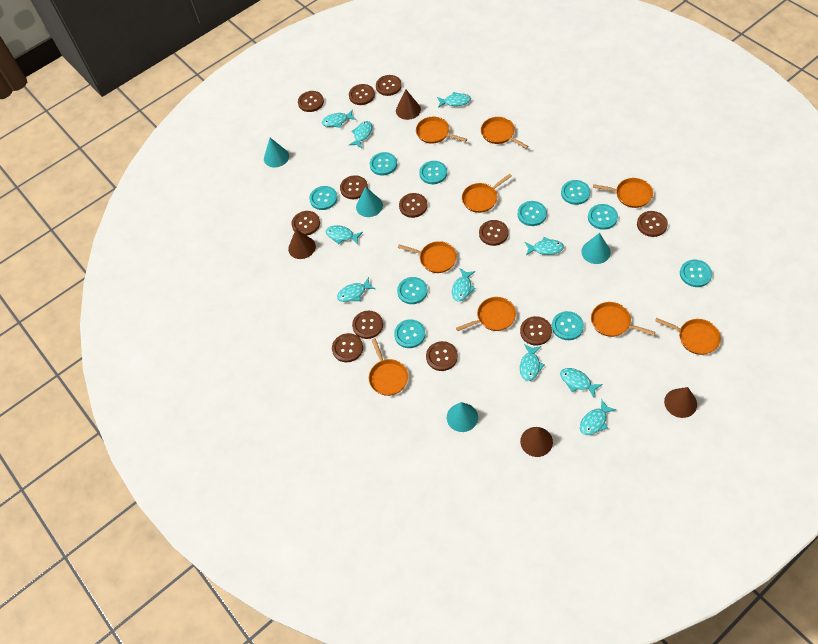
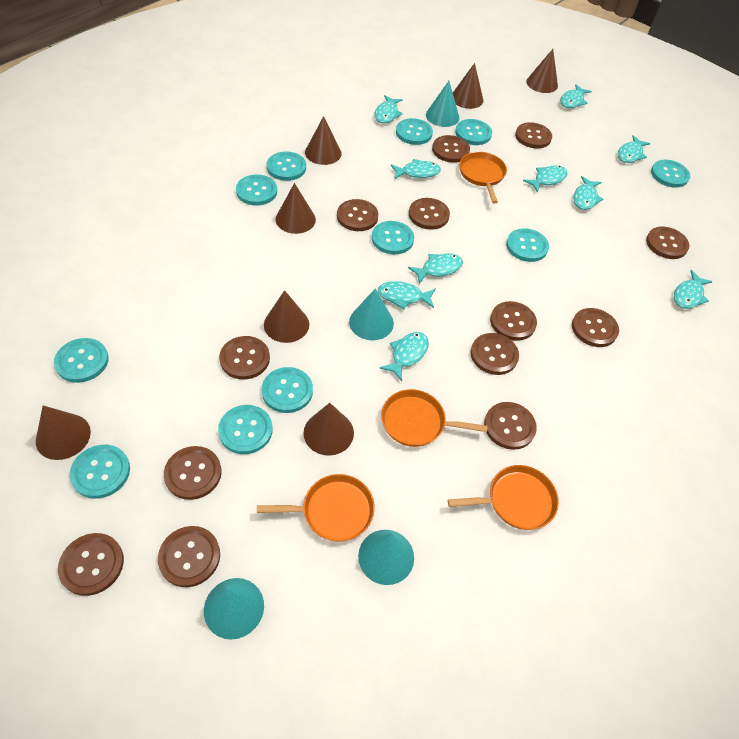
brown button: [291,211,320,236] [298,91,324,112] [332,333,363,362] [340,175,368,199] [349,84,375,105] [352,311,383,339] [376,75,402,96] [399,193,428,218] [426,341,458,371] [479,220,508,246] [520,316,552,346] [637,211,668,237] = 12 -> [58,533,124,596] [158,526,220,587] [164,446,222,500] [219,336,270,380] [337,199,378,231] [409,198,450,230] [432,135,470,163] [471,333,519,375] [484,402,537,450] [490,301,537,341] [515,122,552,149] [572,308,619,347] [646,227,689,259] = 13
brown cone: [288,229,316,259] [396,90,421,120] [520,427,553,457] [664,387,697,418] = 4 -> [36,406,91,460] [264,290,309,343] [276,183,316,234] [303,403,354,456] [305,116,342,165] [453,63,483,109] [526,49,558,93] = 7
orange pan: [369,338,408,396] [398,241,457,273] [416,117,467,144] [456,297,516,331] [462,174,512,213] [481,117,528,149] [591,302,655,337] [593,178,653,208] [655,318,721,355] = 9 -> [257,474,375,542] [381,389,488,447] [448,465,559,530] [459,152,507,203] = 4
turquoise button: [309,186,338,210] [370,152,397,175] [394,319,425,348] [397,277,428,304] [419,161,447,184] [518,201,547,226] [552,311,584,340] [561,180,590,205] [588,204,618,230] [680,259,712,287] = 10 -> [54,338,109,383] [70,445,130,499] [218,405,273,454] [236,174,277,206] [262,367,313,413] [267,151,306,181] [372,221,414,255] [396,118,433,145] [455,119,492,145] [506,228,549,262] [651,160,690,188] = 11

